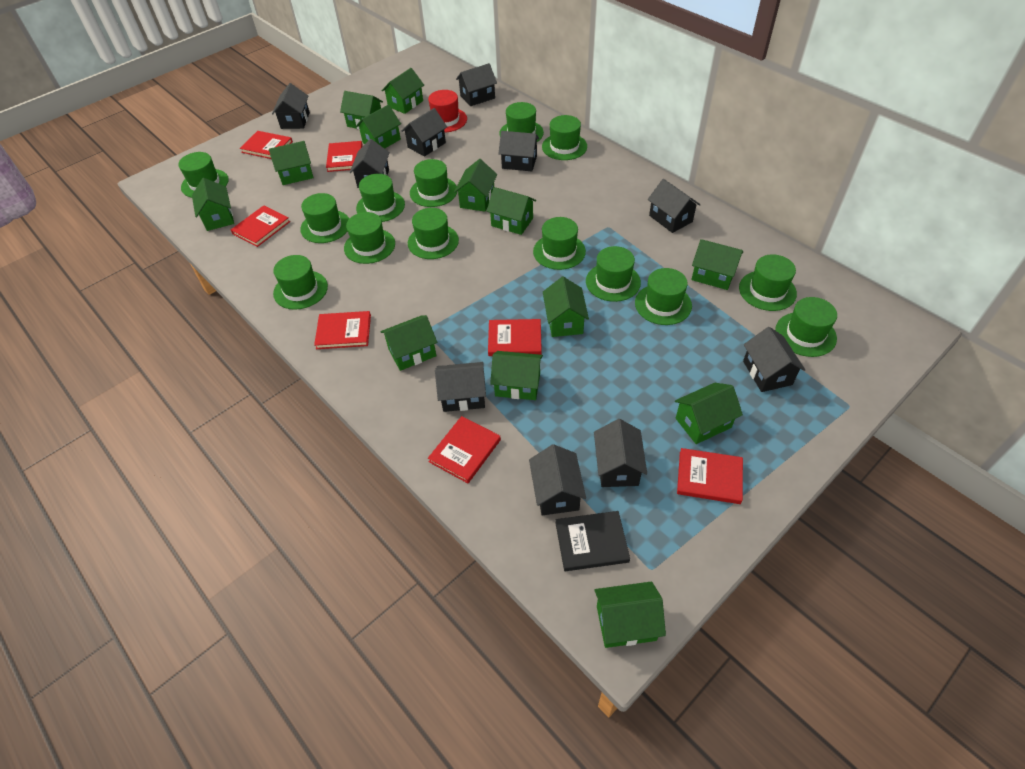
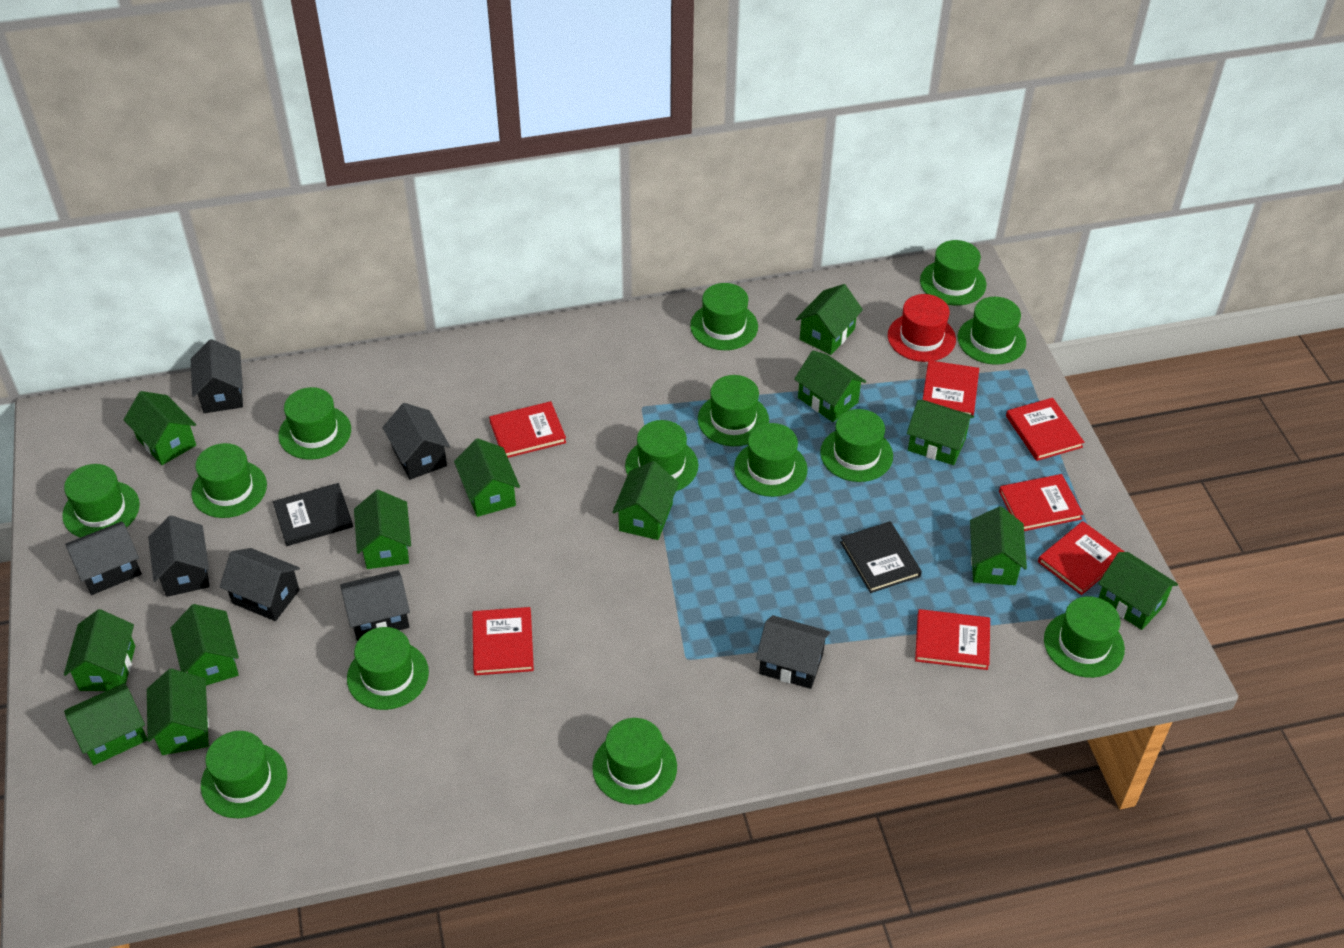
black book: [555,511,630,571] = 1 -> [273,483,353,546] [840,521,922,593] = 2
black house: [272,83,310,129] [350,139,390,188] [402,108,447,157] [435,362,486,412] [456,63,497,106] [498,131,539,171] [529,444,586,516] [594,419,647,487] [648,179,701,233] [743,327,805,392] = 10 -> [65,522,142,595] [148,515,210,597] [191,339,243,413] [220,548,300,621] [340,570,410,641] [383,403,450,480] [756,615,830,689] = 7

